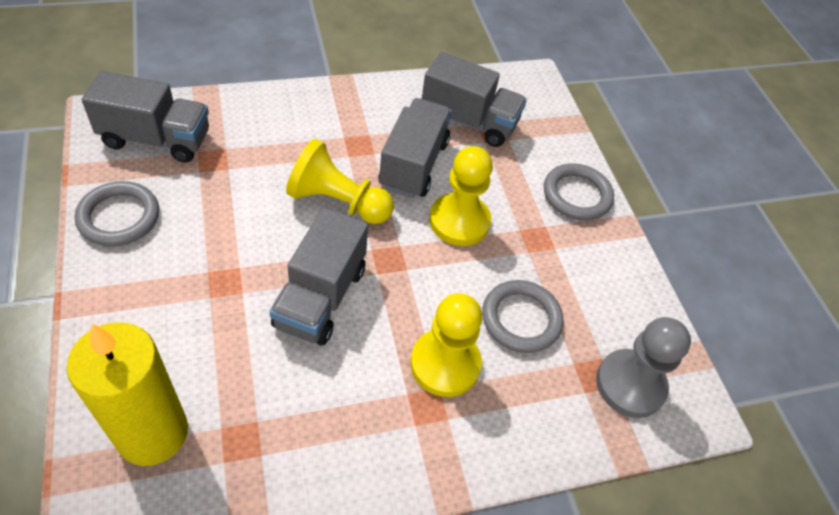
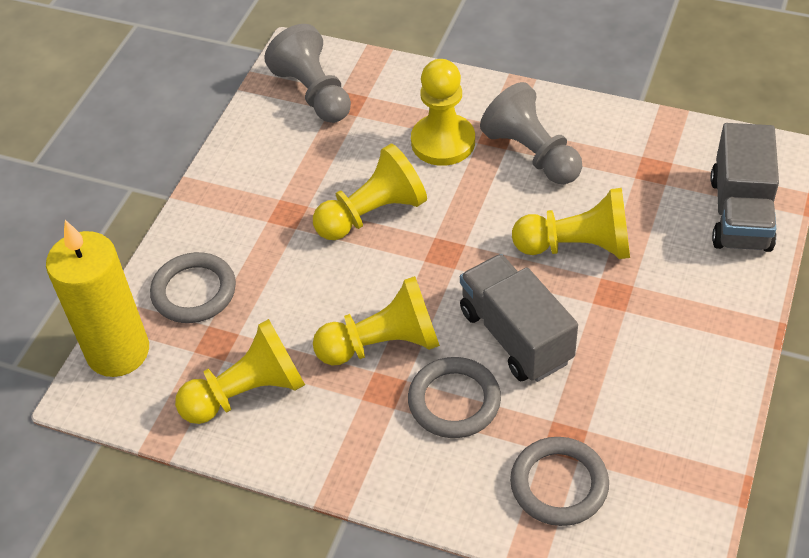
grey pawn: [596,317,691,418] = 1 -> [264,24,351,123] [480,82,582,184] = 2
grey truck: [82,71,209,163] [269,207,368,345] [379,98,452,198] [422,52,527,147] = 4 -> [460,254,578,382] [710,123,779,252] = 2
yellow pawn: [286,139,394,224] [410,293,482,397] [430,146,493,246] = 3 -> [175,319,305,424] [313,143,427,240] [313,276,440,366] [411,59,475,166] [512,188,630,259] = 5

